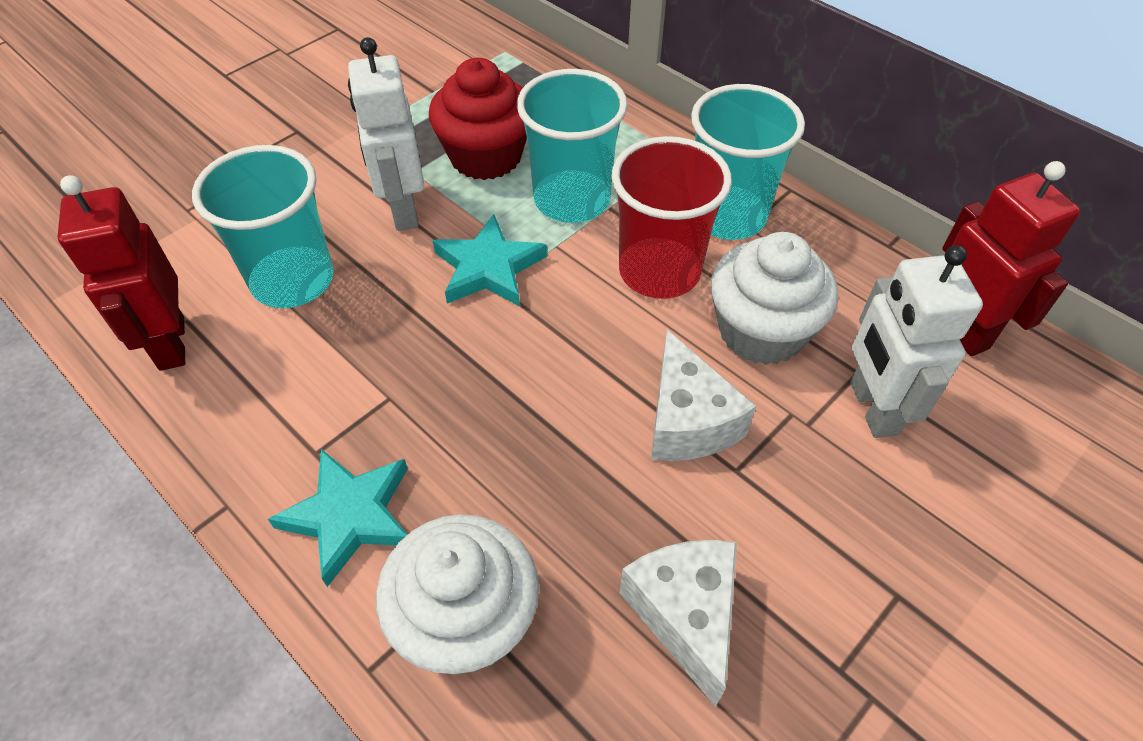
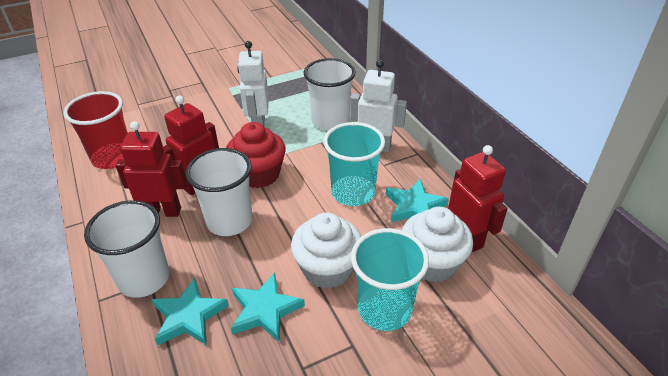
red robot: [58,175,185,371] [942,161,1080,356] = 2 -> [116,121,187,217] [163,95,219,195] [448,145,508,252] = 3
turquoise cup: [192,145,334,308] [517,69,627,223] [691,84,805,240] = 3 -> [324,122,385,206] [351,228,429,331] = 2
turquoise star: [268,449,408,587] [433,214,547,306] = 2 -> [152,278,229,345] [231,273,305,342] [386,179,449,222] = 3
white cheese: [620,540,737,707] [651,330,756,461] = 2 -> none = 0
white cup: none = 0 -> [84,200,169,298] [186,148,253,236] [304,58,356,131] = 3

